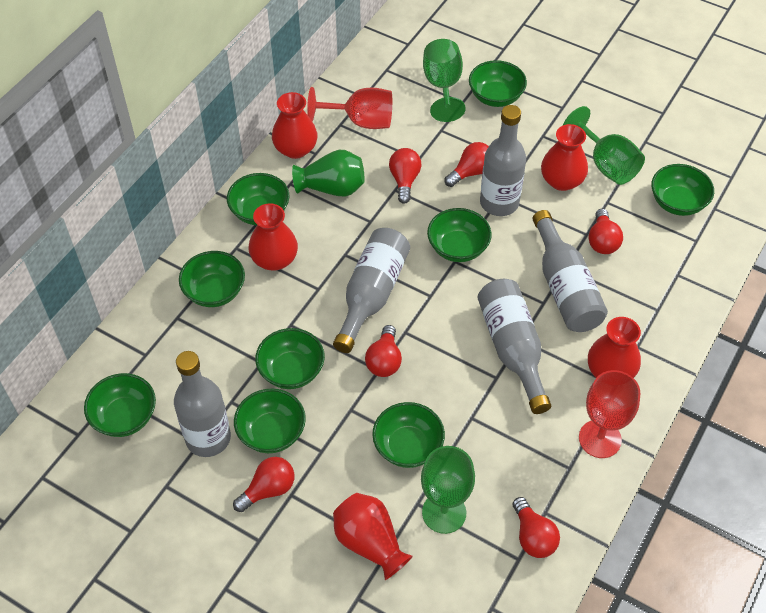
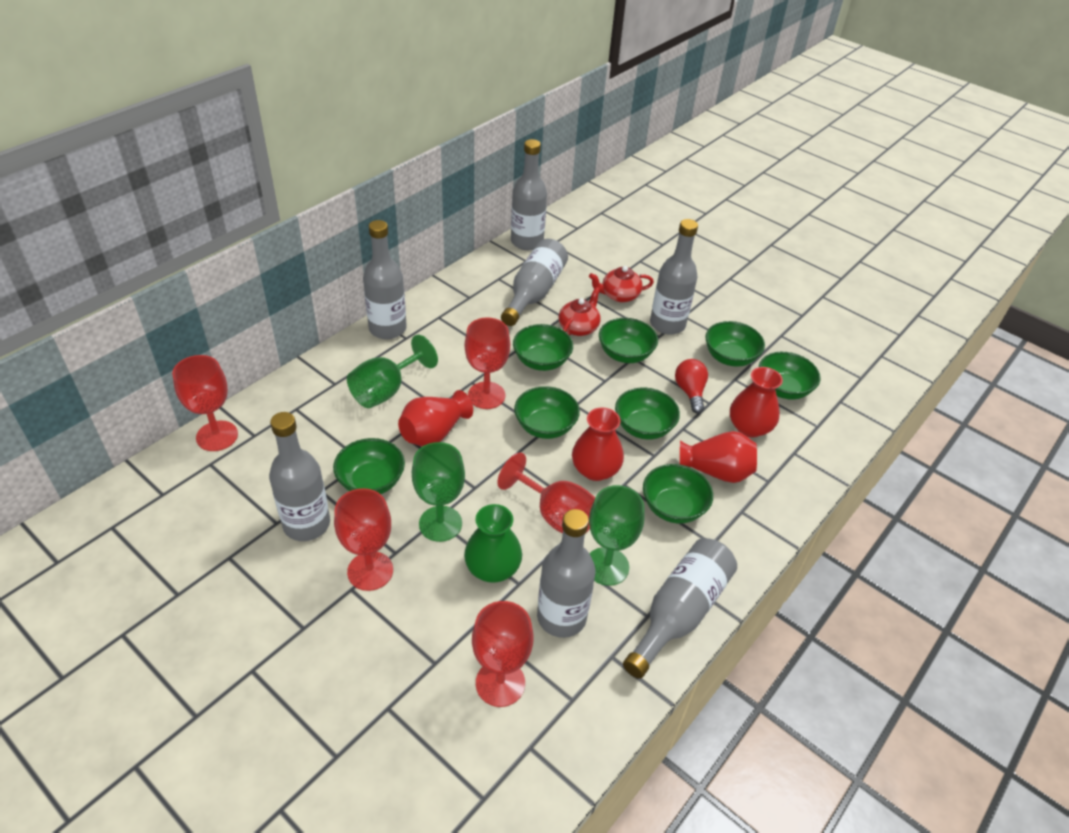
green bowl: [84,373,156,437] [179,251,245,307] [227,173,289,225] [234,389,306,453] [255,328,325,389] [372,402,445,468] [427,208,492,262] [469,60,527,107] [651,164,714,216] = 9 -> [333,438,405,494] [513,324,573,371] [514,386,580,439] [599,318,658,363] [615,388,680,440] [643,464,713,523] [705,321,765,367] [759,352,821,400] = 8
grey bottle: [174,351,231,457] [333,228,410,353] [477,279,551,414] [480,105,526,216] [533,210,608,332] = 5 -> [269,412,330,541] [363,220,407,339] [501,239,568,326] [511,139,547,250] [537,509,595,638] [623,538,737,678] [650,219,698,335] = 7
red goblet: [307,87,392,129] [579,370,641,458] = 2 -> [172,355,238,451] [334,488,393,591] [465,317,510,409] [472,601,533,707] [497,453,595,534] = 5
red light bulb: [233,457,294,512] [365,325,402,377] [389,148,421,204] [445,142,489,187] [513,497,560,558] [589,208,623,254] = 6 -> [675,359,708,413] = 1
red teapot: none = 0 -> [559,287,601,336] [589,266,654,302] = 2
red vase: [249,203,298,271] [272,92,318,159] [333,493,413,580] [541,124,588,191] [588,317,641,378] = 5 -> [398,390,473,447] [572,407,624,481] [680,431,757,483] [730,367,783,438] = 4

